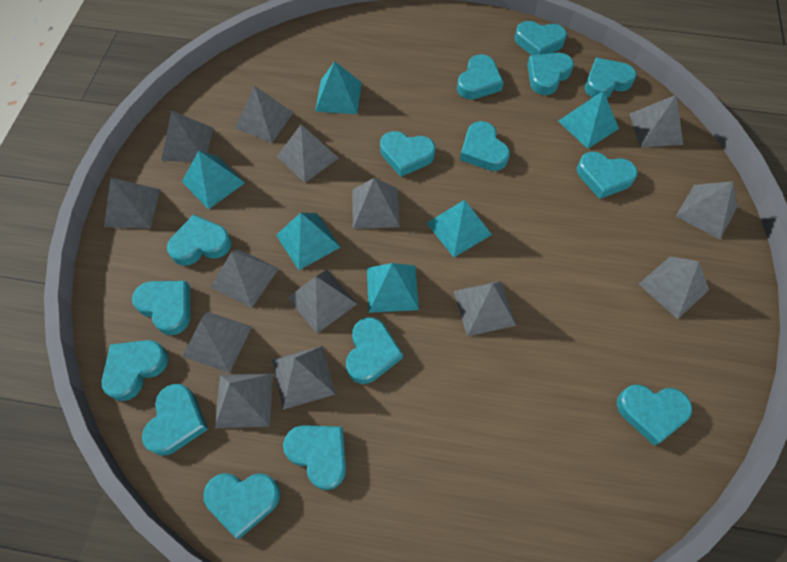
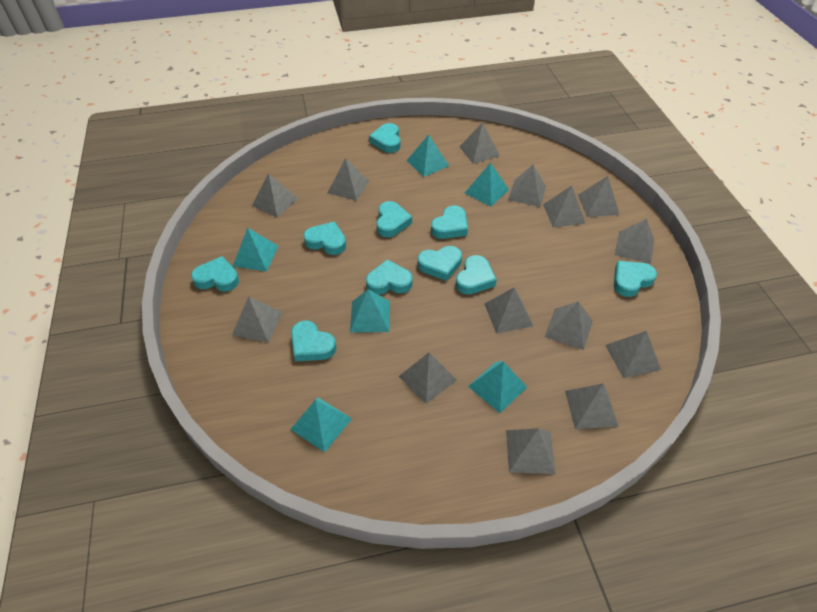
turquoise heart: [102,340,168,401] [132,281,191,335] [142,384,208,455] [167,214,231,266] [203,473,280,539] [283,425,346,490] [346,317,403,384] [380,131,435,177] [457,54,504,99] [460,121,510,171] [515,21,567,56] [527,53,574,95] [577,152,637,199] [585,58,636,98] [617,384,692,446] = 15 -> [191,256,239,292] [291,321,337,361] [303,222,346,255] [366,259,412,295] [369,123,401,153] [376,201,412,237] [418,246,462,281] [431,205,468,239] [456,255,497,294] [614,261,657,297] = 10

